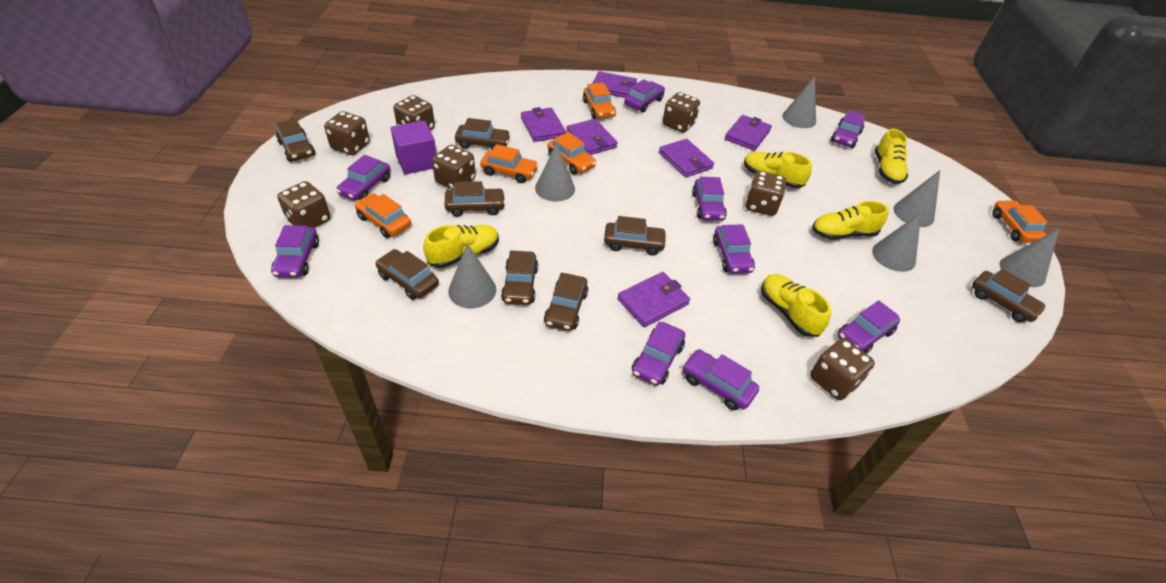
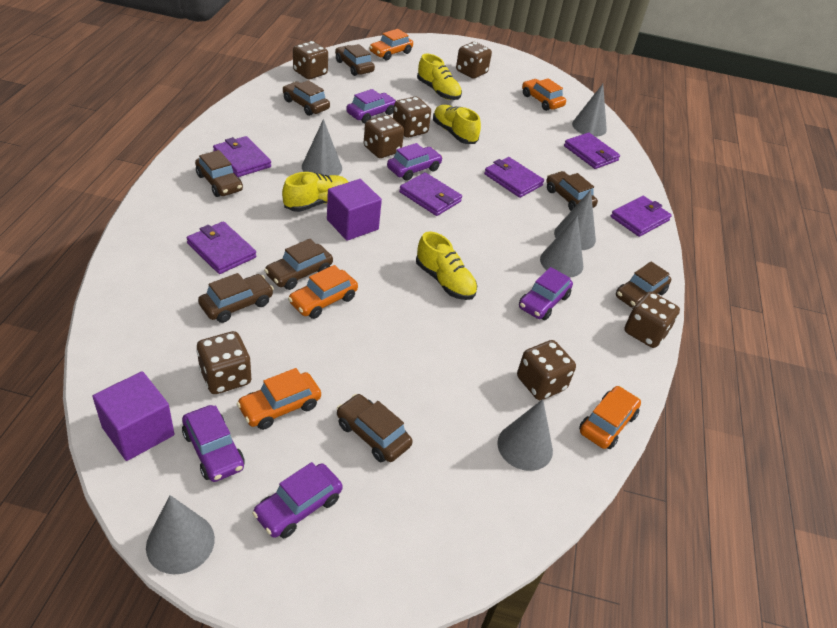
purple car: [271,225,319,278] [336,155,390,201] [624,79,665,112] [632,321,685,386] [682,349,759,410] [692,177,727,221] [713,224,755,274] [831,110,866,148] [838,300,900,354] = 9 -> [182,405,245,482] [252,462,343,538] [346,89,397,123] [387,143,443,181] [519,267,573,320] = 5
purple cube: [391,120,436,175] = 1 -> [93,371,174,461] [327,179,382,241] = 2
yellow shoe: [423,225,499,268] [744,152,812,188] [761,274,831,337] [812,201,889,240] [875,129,908,184] = 5 -> [282,172,348,212] [416,232,477,300] [417,53,462,100] [433,105,481,144] = 4

